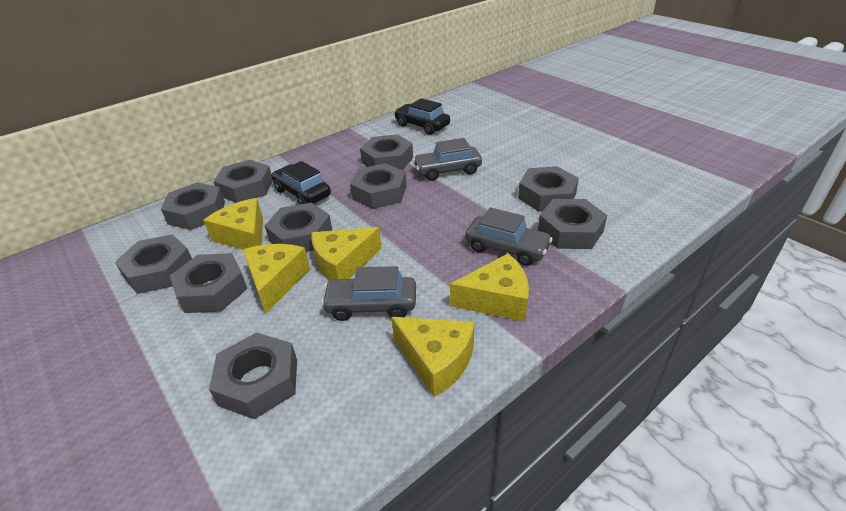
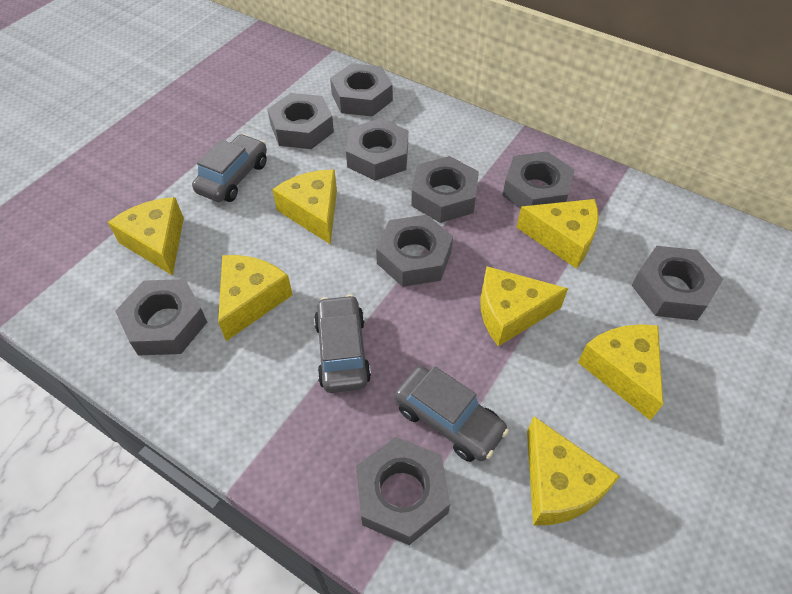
black car: [271,161,331,205] [394,98,450,135] = 2 -> none = 0
grey nut: [115,234,192,294] [161,183,225,230] [170,253,247,313] [209,332,297,419] [213,160,273,203] [265,203,333,252] [350,163,407,209] [360,134,413,170] [518,166,579,212] [538,199,607,249] = 10 -> [115,279,207,356] [267,93,334,149] [330,63,393,116] [346,118,408,181] [356,437,450,545] [376,215,453,287] [411,156,479,223] [502,151,575,209] [632,246,723,320] = 9
yellow cheese: [203,198,263,250] [243,244,310,313] [312,227,382,281] [391,317,474,397] [450,253,529,322] = 5 -> [108,197,184,276] [218,255,293,341] [272,170,337,245] [480,266,568,346] [516,199,599,269] [527,416,620,526] [578,324,663,421] = 7

